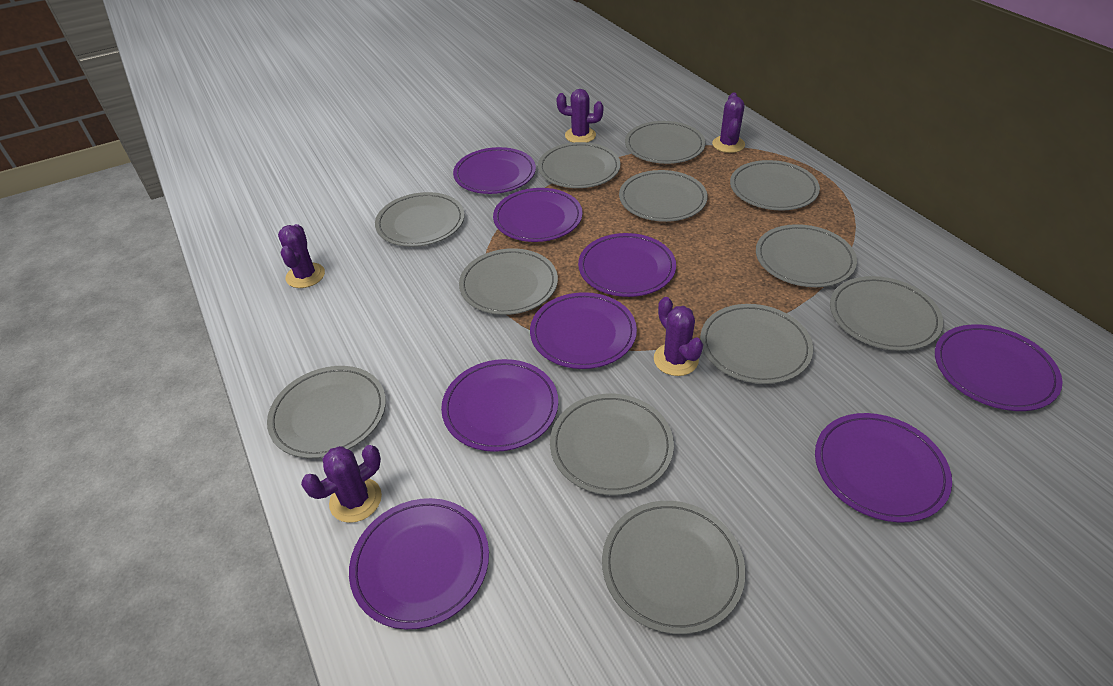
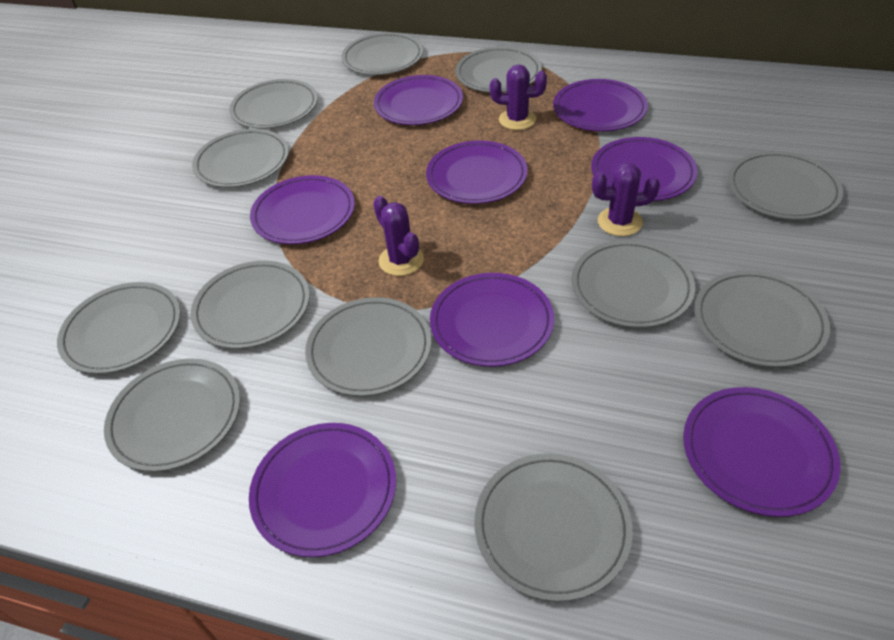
purple cactus: [278,224,325,288] [301,445,382,523] [557,89,604,143] [654,297,703,376] [712,92,745,153] = 5 -> [373,196,424,276] [490,64,547,130] [592,163,660,236] = 3

